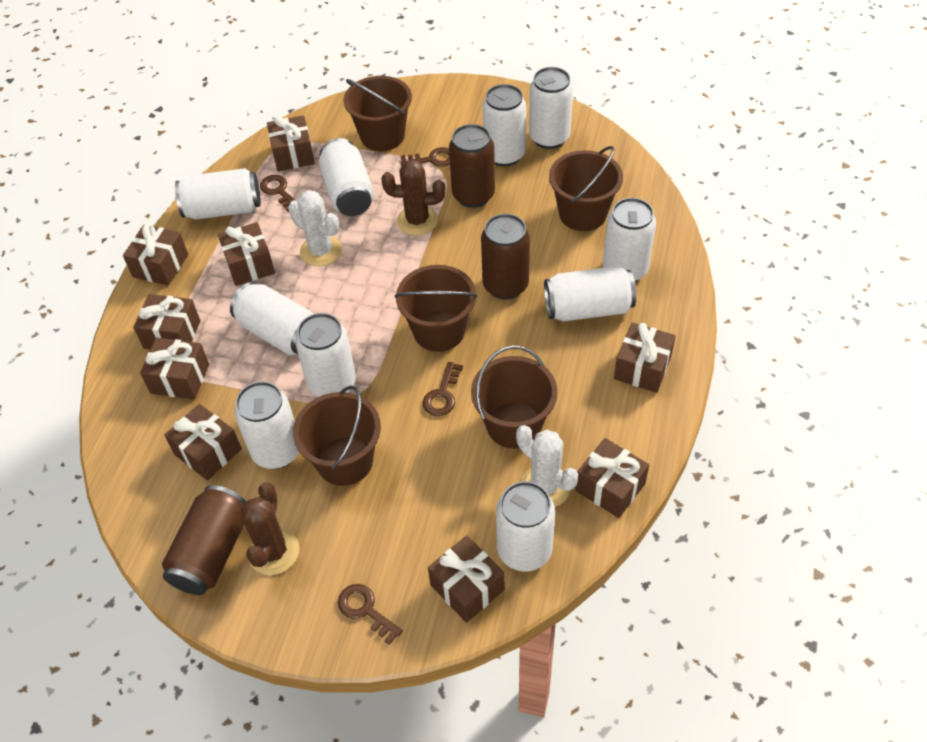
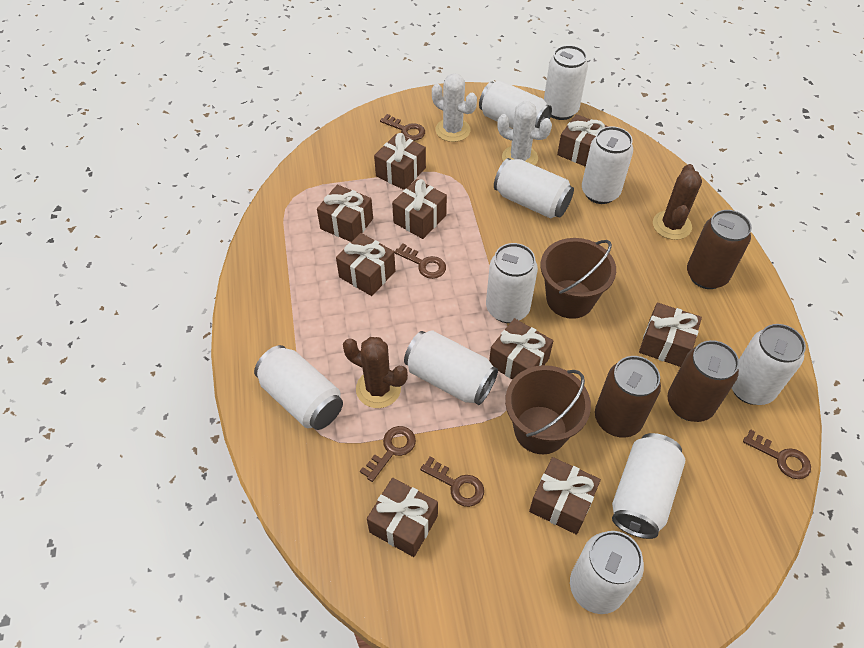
brown bucket: [293,385,381,486] [344,76,412,151] [395,265,478,352] [471,345,557,448] [549,146,623,231] = 5 -> [505,365,591,454] [540,238,616,319] = 2
brown key: [260,175,296,212] [338,584,403,645] [401,147,450,167] [423,362,463,416] = 4 -> [360,426,416,482] [380,114,425,141] [394,243,446,279] [420,457,484,507] [743,429,811,479] = 5

